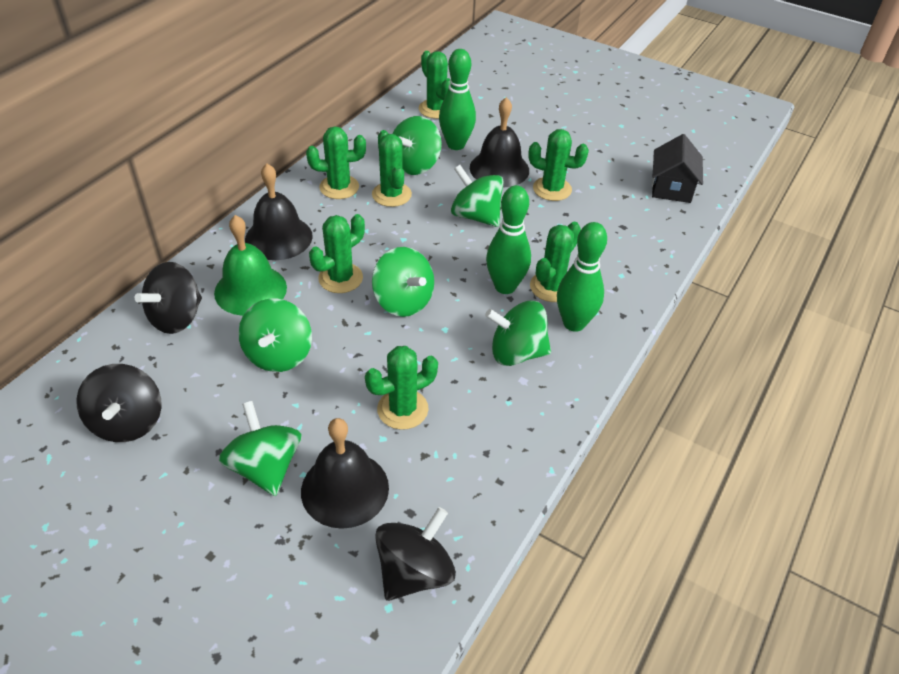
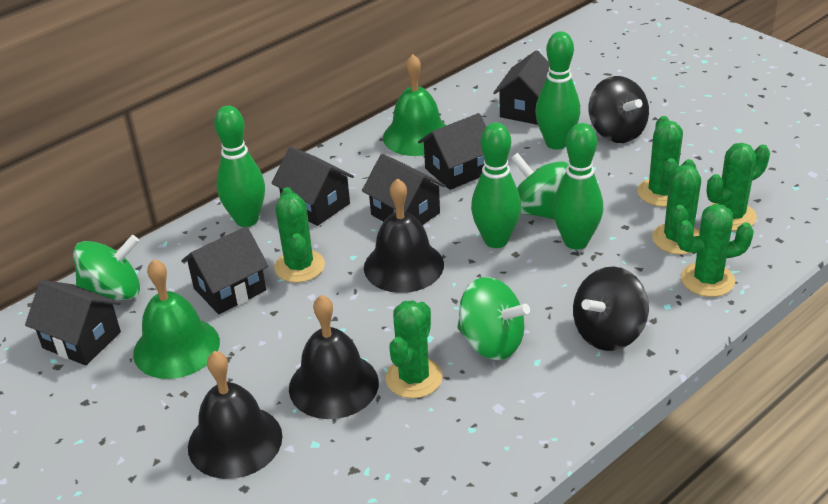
black house: [652,134,703,203] = 1 -> [25,280,121,366] [181,226,268,314] [271,146,354,226] [362,154,446,225] [418,113,486,190] [493,50,550,125] = 6
black spinning top: [76,364,161,442] [135,262,202,334] [375,507,456,601] = 3 -> [573,266,649,351] [588,76,649,143] = 2
green bell: [214,215,287,316] = 1 -> [133,259,220,379] [383,54,447,156] = 2
green bowling pin: [439,49,476,150] [486,185,531,294] [557,222,607,332] = 3 -> [214,105,265,227] [471,123,521,248] [535,31,580,150] [553,123,603,250] = 4
green cactus: [306,126,366,199] [309,214,365,293] [365,346,438,430] [372,130,412,207] [419,51,450,119] [528,129,589,201] [530,222,581,302] = 7 -> [274,187,325,283] [386,300,443,398] [637,116,683,207] [652,159,701,255] [676,204,754,297] [707,143,770,231] = 6
green spinning top: [219,401,302,496] [238,299,312,372] [372,247,434,317] [393,116,442,175] [451,165,504,227] [485,301,551,366] = 6 -> [73,235,140,300] [457,277,530,360] [511,153,568,219] = 3

